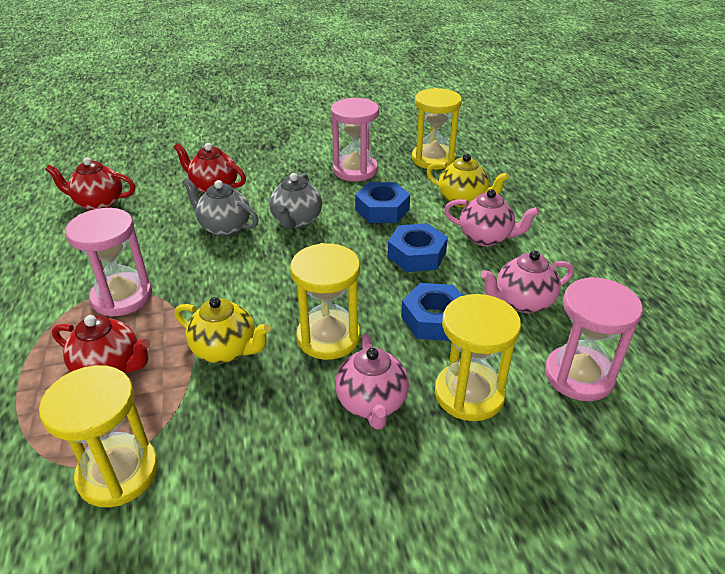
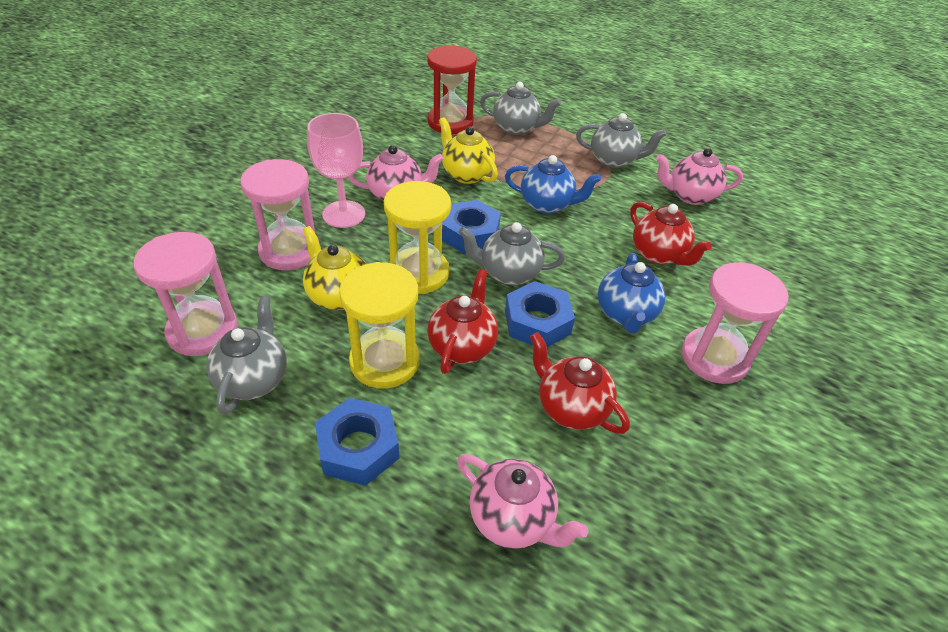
blue teapot: none = 0 -> [505,155,601,214] [598,253,665,334] = 2
grey teapot: [182,178,259,236] [269,173,322,228] = 2 -> [206,296,287,415] [458,222,565,285] [480,82,561,135] [576,113,667,168] = 4
pink goblet: none = 0 -> [307,113,365,228] = 1
red hourglass: none = 0 -> [427,45,477,134] = 1
yellow hourglass: [39,365,158,507] [290,243,360,360] [412,88,462,170] [435,294,521,421] = 4 -> [339,262,420,389] [384,181,451,294] = 2

